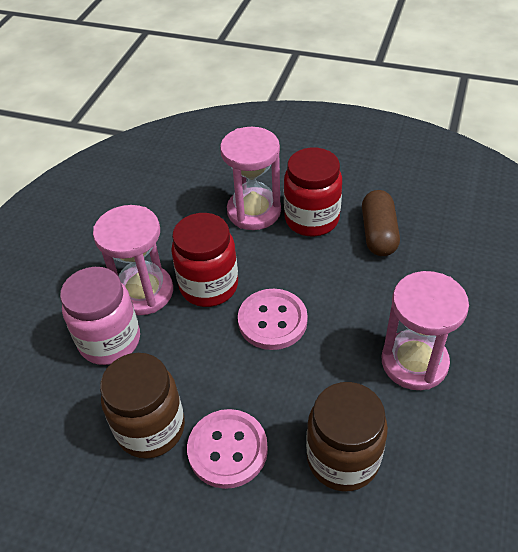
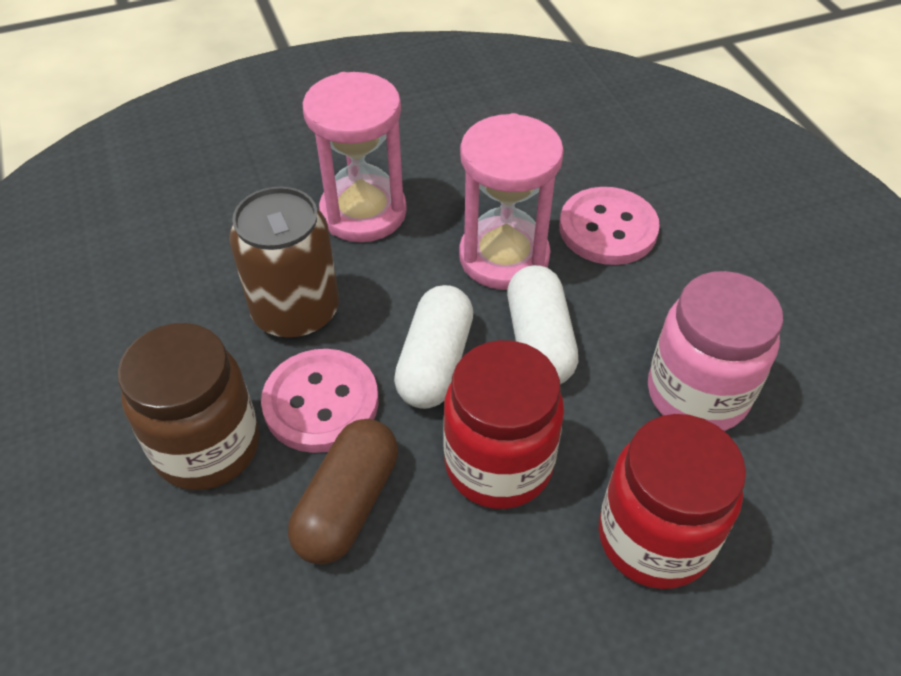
brown can: none = 0 -> [229,186,339,339] = 1
brown jar: [100,353,185,459] [306,382,388,492] = 2 -> [117,323,259,490] = 1
pink hourglass: [93,205,173,315] [220,127,281,230] [382,271,469,390] = 3 -> [302,72,407,242] [459,113,564,290] = 2
white capsule: none = 0 -> [394,285,473,409] [507,265,578,384] = 2

